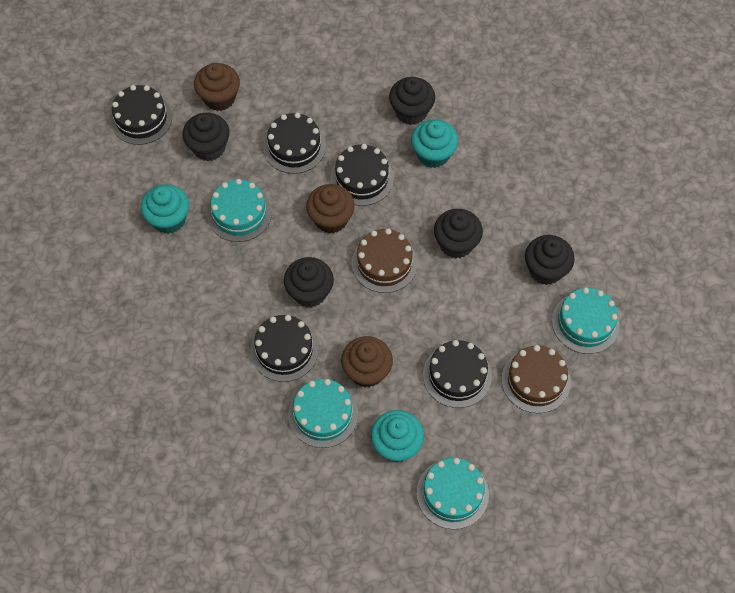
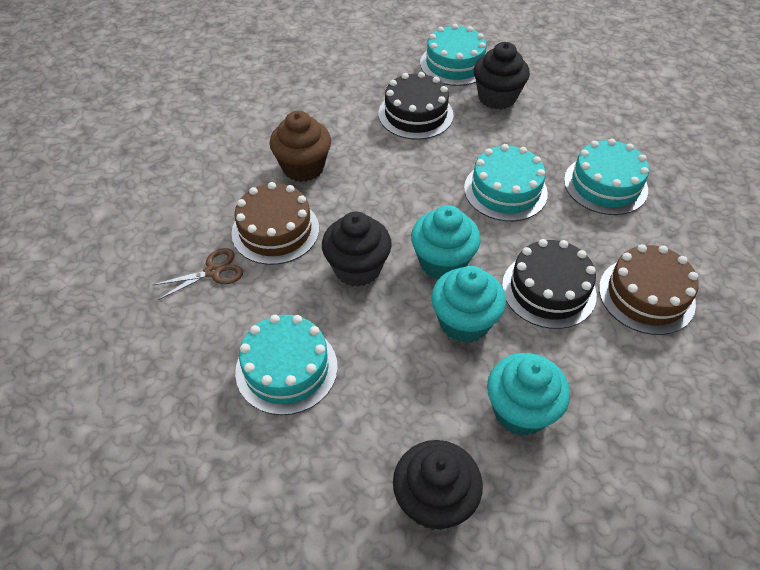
black cake: [110,85,172,145] [250,315,319,382] [263,113,326,174] [330,144,394,206] [423,340,492,408] = 5 -> [378,72,453,140] [502,239,597,329] = 2
black cupcake: [183,113,230,161] [284,257,334,307] [389,77,435,125] [434,209,483,258] [525,235,575,285] = 5 -> [322,212,392,287] [393,440,483,530] [474,42,530,109] = 3
brown cupcake: [194,63,240,111] [306,184,355,234] [341,336,393,387] = 3 -> [269,111,331,182] = 1
brown scissors: none = 0 -> [153,248,243,300] = 1

